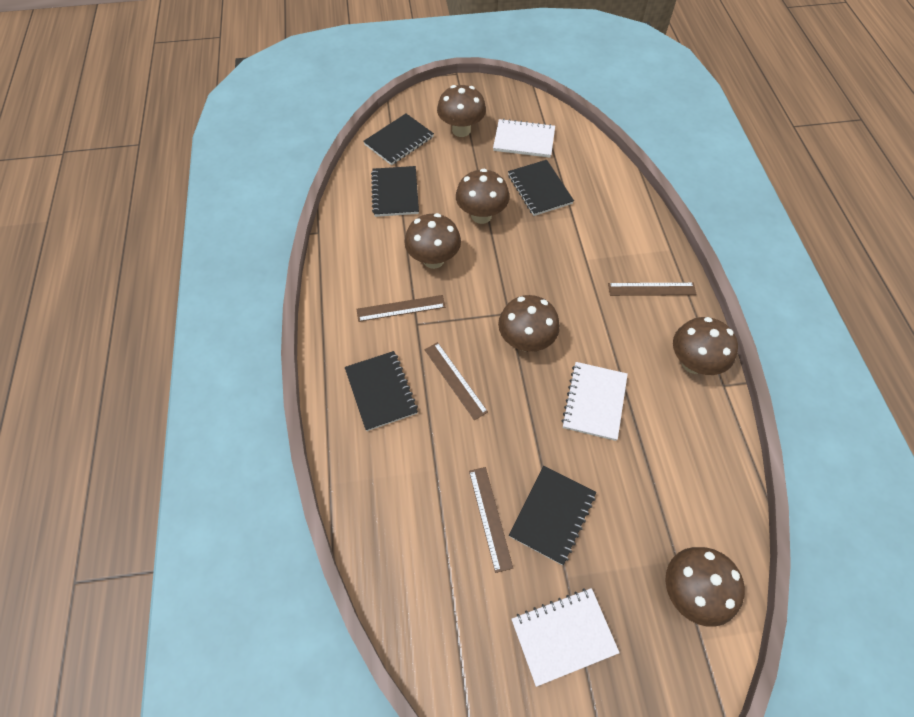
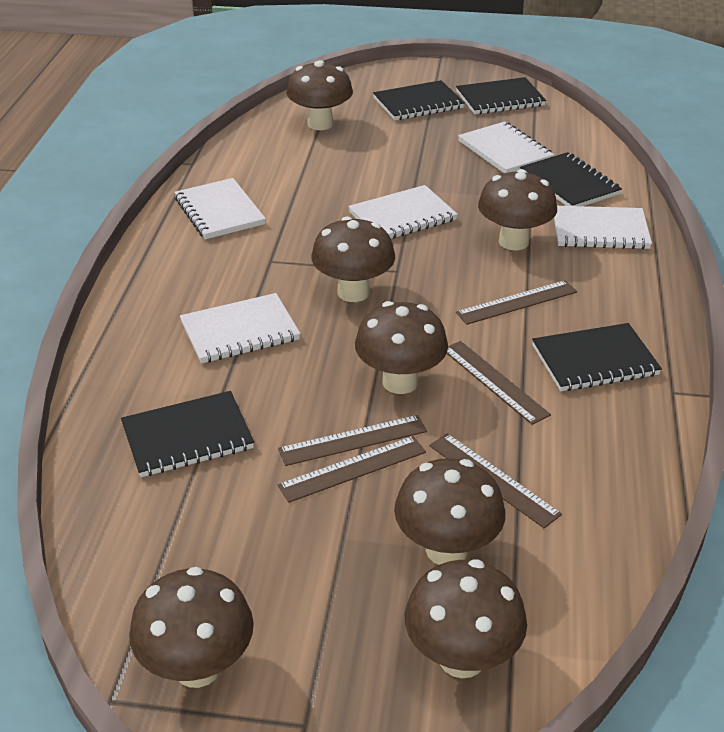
brown mushroom: [405,213,461,269] [437,85,486,137] [456,169,510,224] [498,295,560,352] [665,547,745,627] [673,317,738,375] = 6 -> [129,567,254,688] [286,60,353,130] [311,216,395,302] [355,301,448,394] [394,458,505,565] [405,559,527,678] [478,169,557,250] = 7
brown ruler: [357,295,445,322] [424,342,488,420] [469,467,513,573] [608,283,697,296] = 4 -> [278,415,427,466] [278,436,426,503] [429,433,562,528] [447,341,551,425] [456,280,577,325] = 5
white notebook: [493,119,555,158] [511,588,620,687] [561,362,628,441] = 3 -> [174,178,266,239] [180,293,301,364] [348,185,458,239] [458,122,554,173] [554,206,652,249] = 5

